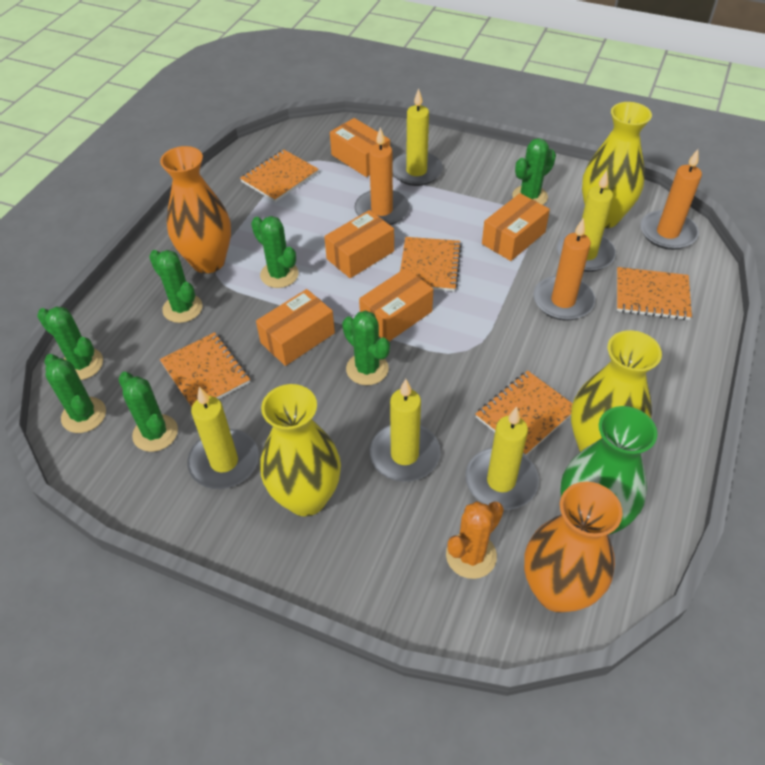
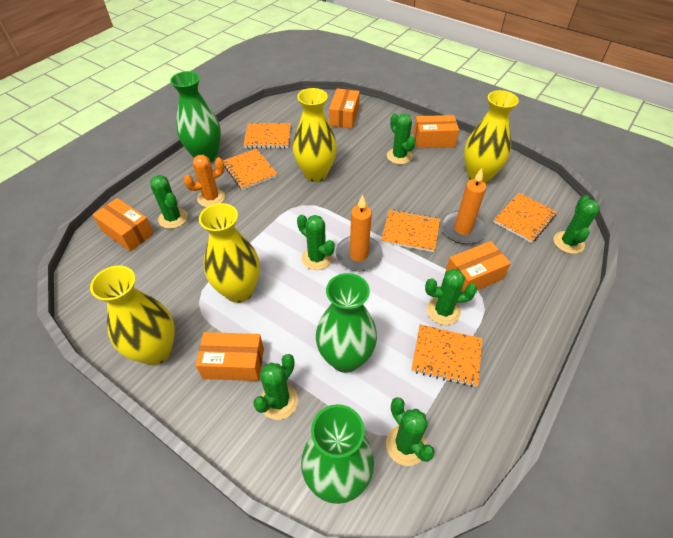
green vase: [561,406,657,535] = 1 -> [170,71,221,162] [301,404,374,504] [316,273,377,373] = 3
orange candle: [355,127,409,225] [533,218,595,321] [640,149,702,250] = 3 -> [336,195,383,272] [441,168,487,244] = 2
orange vase: [160,146,231,273] [524,482,623,613] = 2 -> none = 0
yellow candle: [187,386,259,489] [370,379,441,482] [392,88,443,186] [465,406,539,510] [557,171,616,272] = 5 -> none = 0
yellow vase: [260,384,341,516] [571,330,662,452] [582,102,652,228] = 3 -> [90,266,175,365] [199,203,260,303] [293,88,337,182] [464,90,519,184] = 4

